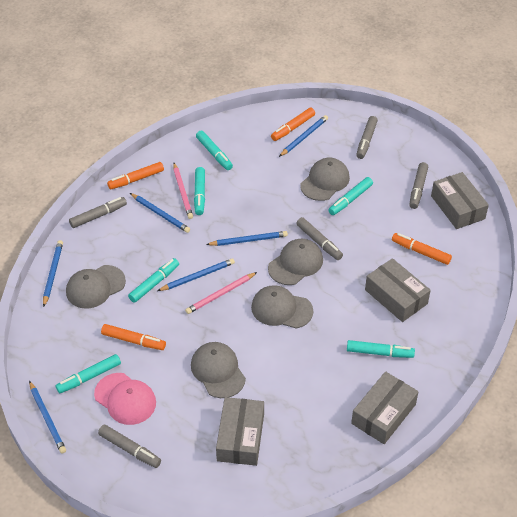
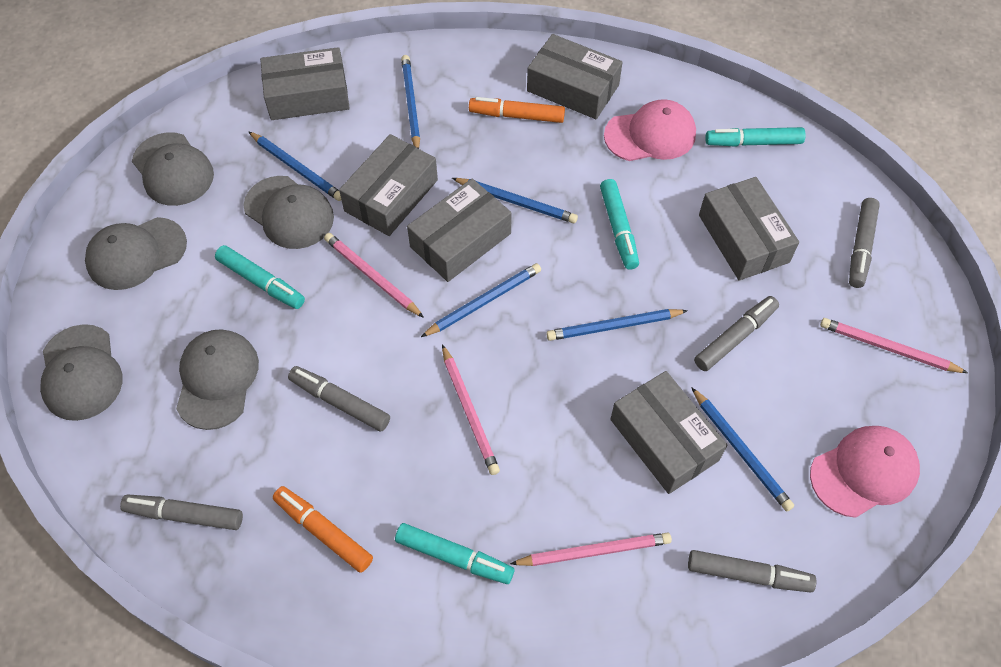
grey box: [216,397,264,466] [351,371,419,444] [365,258,431,322] [431,172,489,229] = 4 -> [260,47,350,120] [339,134,438,236] [407,178,512,282] [527,34,623,119] [610,371,727,494] [699,177,799,281] = 6
orange marker: [101,324,166,350] [107,162,164,190] [271,108,315,141] [392,233,452,265] = 4 -> [273,486,373,573] [469,97,565,123] = 2
pink cap: [94,373,156,425] = 1 -> [604,99,696,161] [810,426,920,518] = 2
pink pencil: [173,163,193,219] [185,272,257,314] = 2 -> [324,233,424,318] [442,344,500,475] [510,532,672,566] [820,318,968,373] = 4
turquoise marker: [55,354,121,394] [128,258,179,303] [194,167,205,215] [196,131,233,170] [328,177,373,215] [347,340,415,358] = 6 -> [215,245,305,309] [395,523,514,584] [600,179,639,270] [705,127,806,147] = 4

